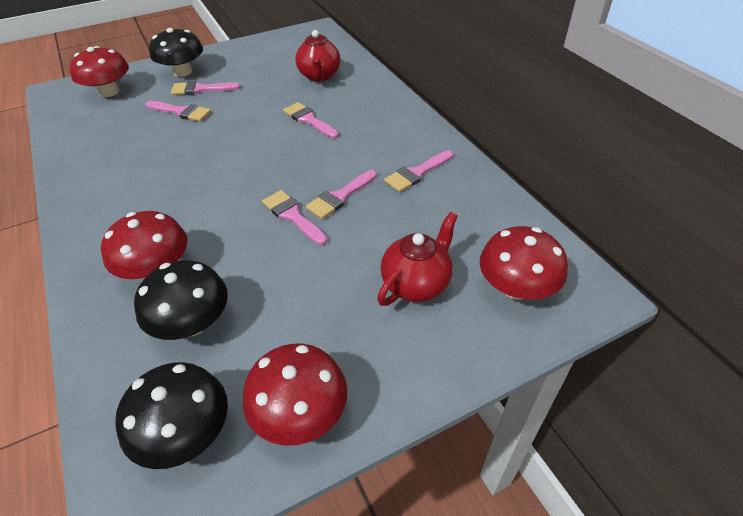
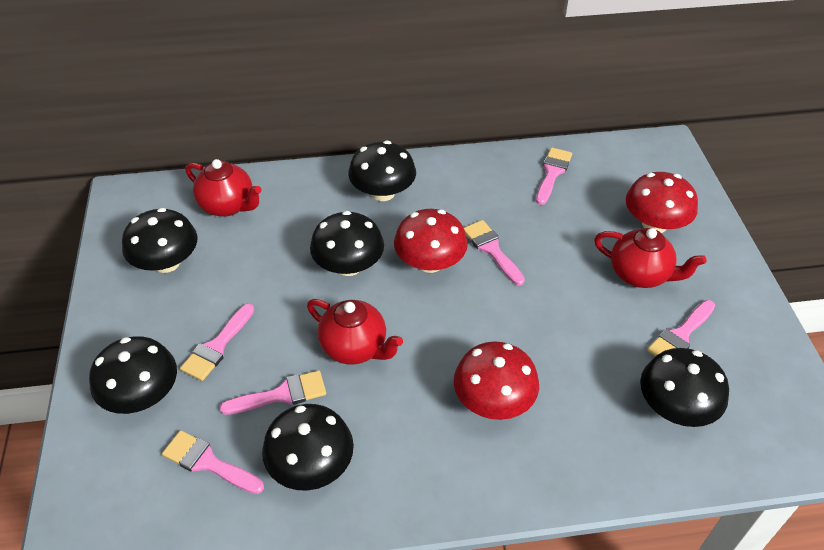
black mushroom: [115,362,228,469] [134,260,228,340] [149,28,203,77] = 3 -> [89,336,177,414] [122,208,197,273] [262,404,354,491] [310,211,384,276] [348,141,416,201] [640,348,729,427] = 6
red mushroom: [70,46,129,97] [101,211,187,279] [243,344,347,445] [480,226,568,300] = 4 -> [394,209,468,273] [454,341,539,420] [626,172,698,233] = 3
red teapot: [295,30,341,82] [377,212,458,306] = 2 -> [185,159,262,217] [307,299,403,365] [594,228,706,288] = 3

